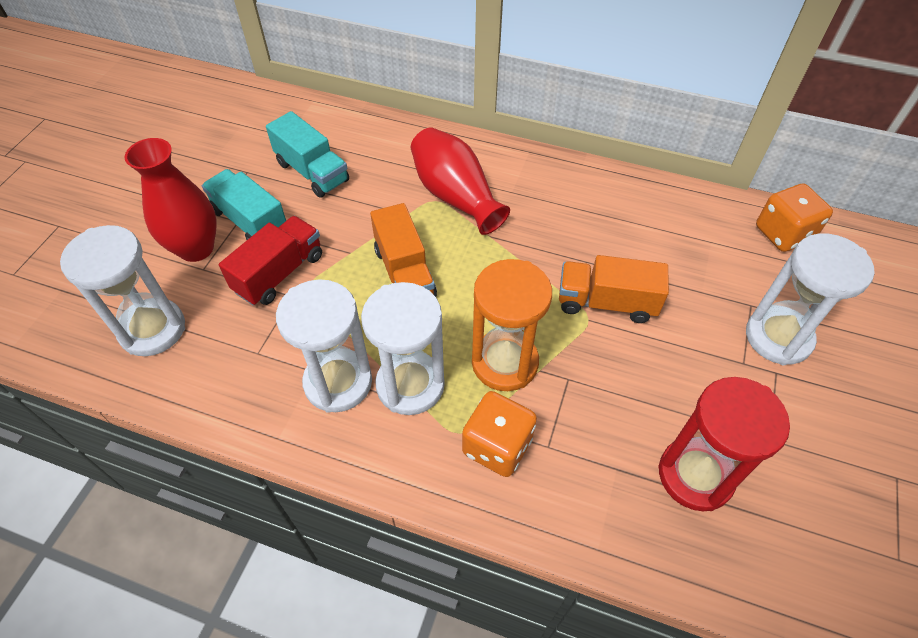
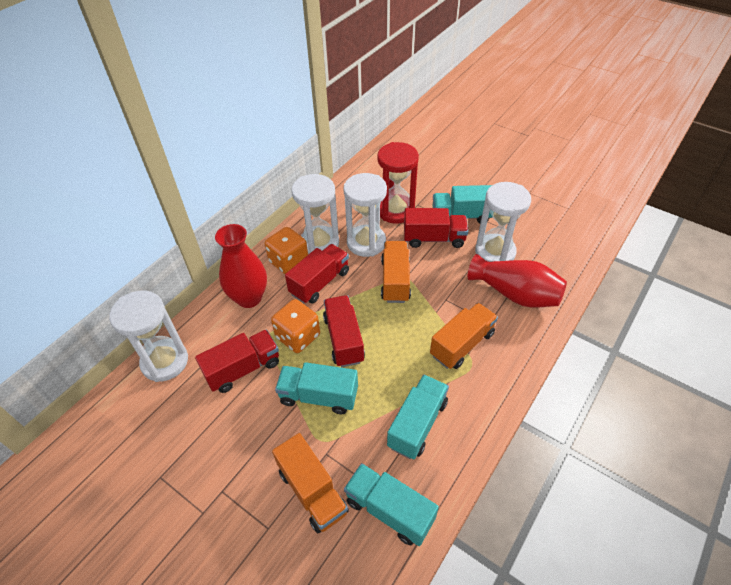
orange hourglass: [472,259,552,391] = 1 -> none = 0
orange truck: [370,203,437,297] [559,255,669,323] = 2 -> [272,433,349,533] [381,241,411,303] [430,303,498,369] = 3
red truck: [219,216,322,305] = 1 -> [195,330,279,393] [285,244,349,303] [323,295,365,367] [404,208,468,248] = 4
turquoise truck: [202,169,286,240] [266,111,349,198] = 2 -> [275,362,358,414] [344,463,439,546] [387,375,449,459] [433,185,492,223] = 4

